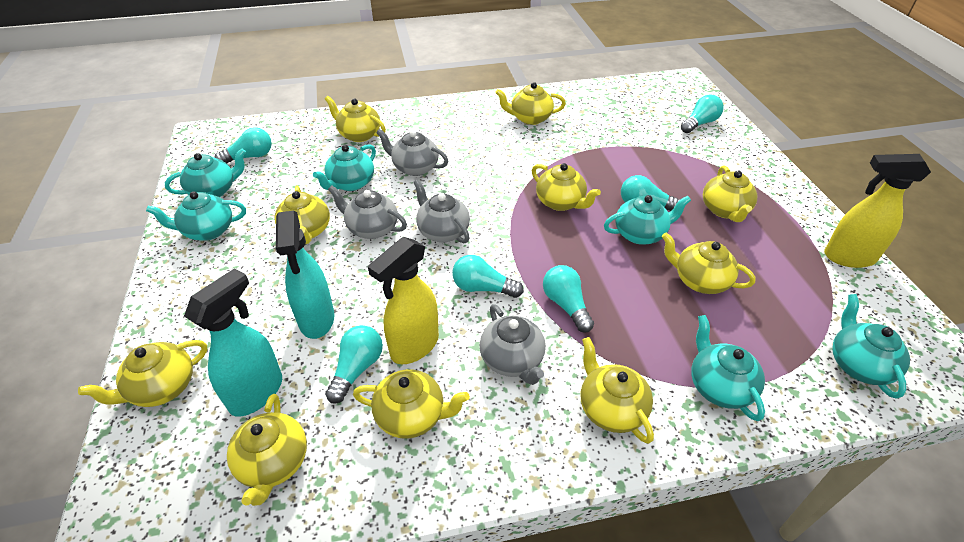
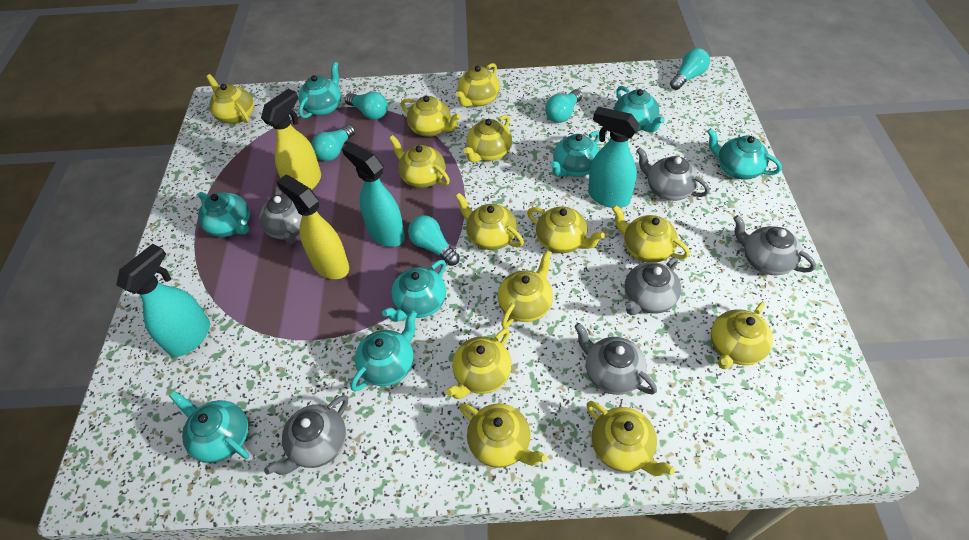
grey teapot: [328,186,407,239] [376,129,448,176] [413,180,470,244] [480,304,546,385] = 4 -> [259,186,302,245] [264,395,348,475] [574,323,657,395] [624,257,681,315] [637,147,710,201] [733,215,816,275] = 6
turquoise light bulb: [214,127,272,163] [325,325,383,404] [452,255,524,298] [543,265,594,333] [621,175,680,211] [681,95,723,133] = 6 -> [311,124,355,161] [345,92,388,120] [408,215,460,266] [545,89,582,123] [670,48,710,90] = 5
turquoise spray bottle: [184,268,282,417] [276,211,334,339] = 2 -> [116,244,210,357] [342,142,405,247] [588,107,640,208] = 3
turquoise teapot: [146,191,246,241] [165,149,246,197] [313,144,376,191] [604,195,691,245] [691,315,765,421] [832,294,910,399] = 6 -> [169,391,250,463] [198,192,250,237] [298,62,341,118] [351,310,417,392] [382,260,446,322] [550,131,600,177] [614,86,665,132] [707,128,782,179] = 8
yellow teapot: [78,340,207,407] [227,394,307,506] [274,186,330,244] [325,96,386,142] [353,369,470,439] [495,82,566,125] [532,163,601,211] [581,337,654,444] [662,232,756,294] [703,165,757,222] = 10 -> [206,74,254,124] [389,135,450,188] [401,96,461,137] [446,328,512,399] [455,63,500,107] [455,193,524,250] [459,403,547,468] [463,115,512,163] [498,250,553,328] [527,207,605,253] [587,401,675,476] [612,205,690,263] [711,302,773,369] = 13

